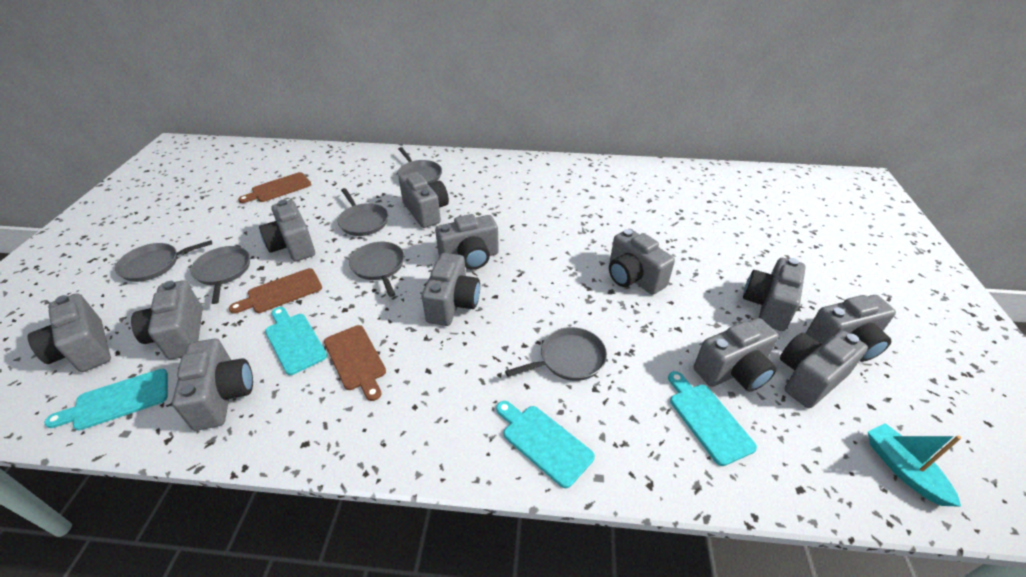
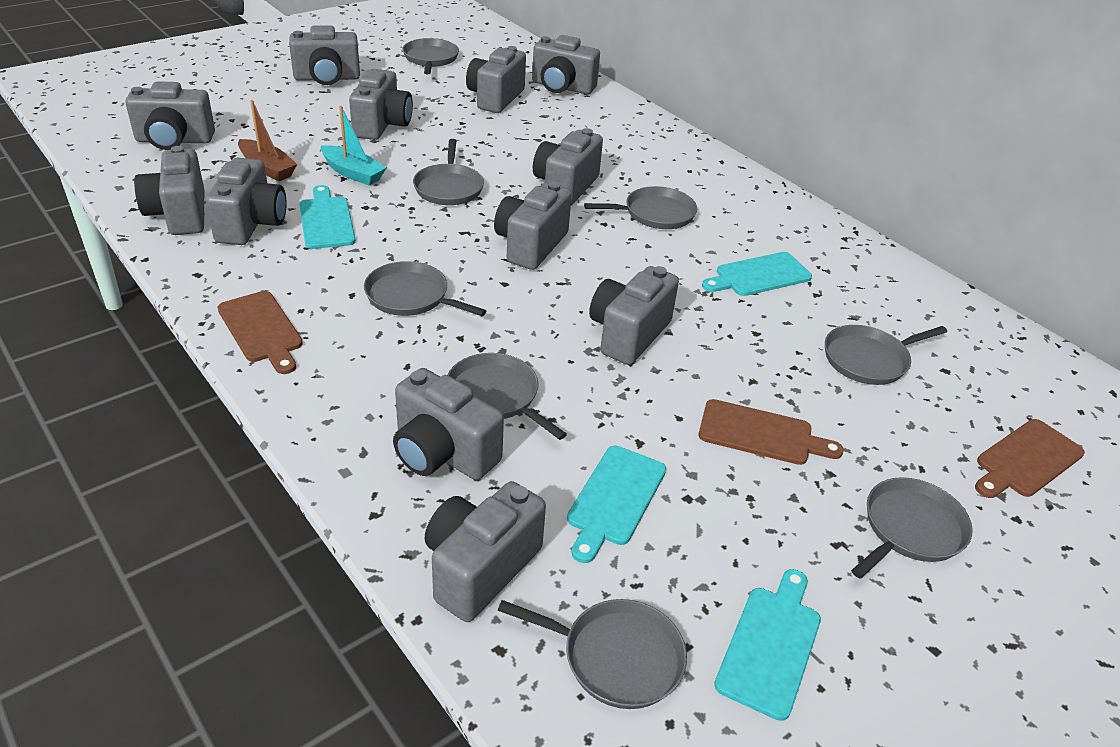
brown boat: none = 0 -> [238,100,297,181] = 1
grey pan: [115,240,212,282] [191,246,250,304] [338,188,388,236] [349,242,404,297] [397,147,442,184] [505,327,607,381] = 6 -> [364,261,486,316] [403,38,459,74] [413,139,484,205] [448,353,567,440] [497,599,687,709] [584,186,697,229] [825,325,947,385] [851,477,973,579] = 8

